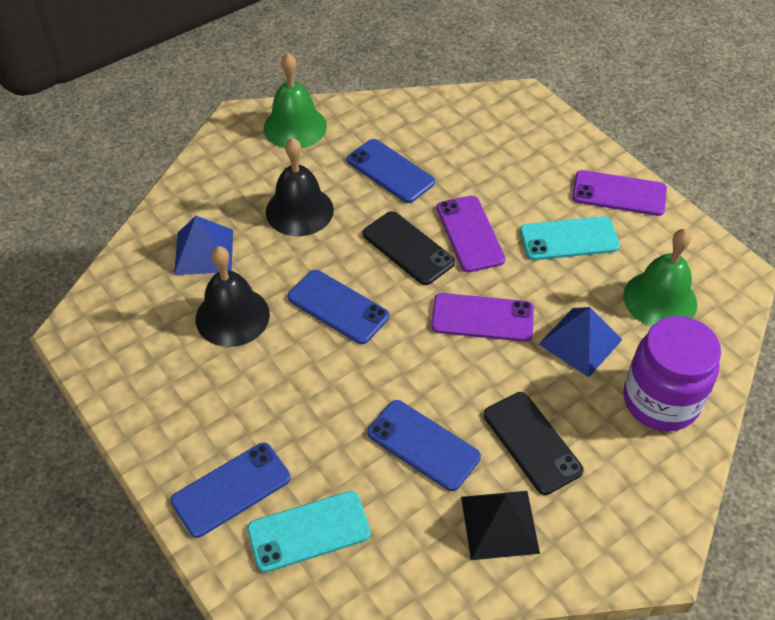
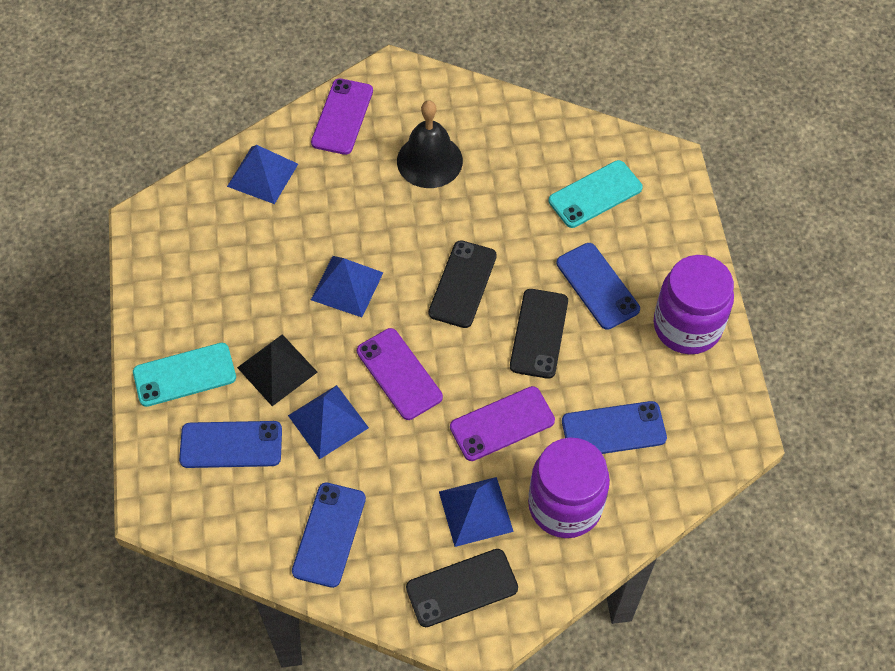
black bell: [196,246,270,347] [266,138,334,236] = 2 -> [397,100,463,188] = 1
black phone: [363,211,455,285] [484,392,584,495] = 2 -> [406,549,518,627] [429,240,497,328] [510,289,568,379] = 3
blue pyramid: [174,216,233,275] [539,307,623,377] = 2 -> [227,145,298,204] [288,385,369,459] [311,256,383,317] [439,477,514,547] = 4
green bell: [264,53,327,149] [623,229,697,327] = 2 -> none = 0
purple jar: [623,316,721,431] = 1 -> [528,437,610,538] [654,255,734,354] = 2

